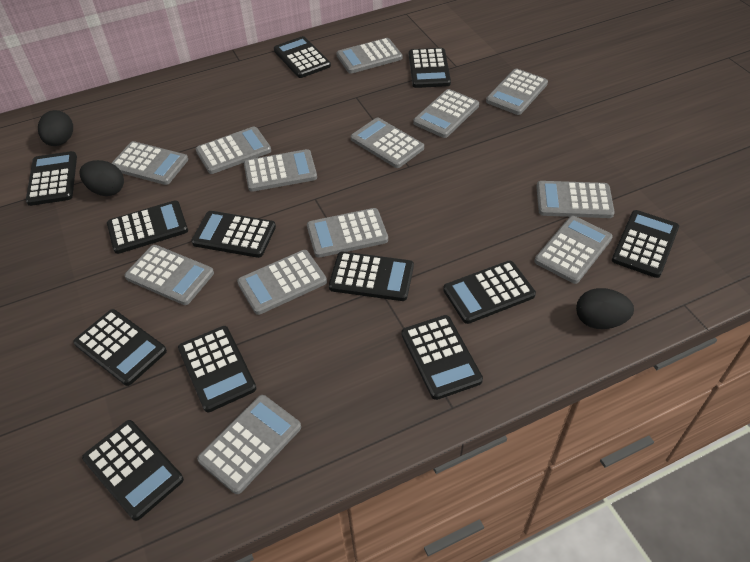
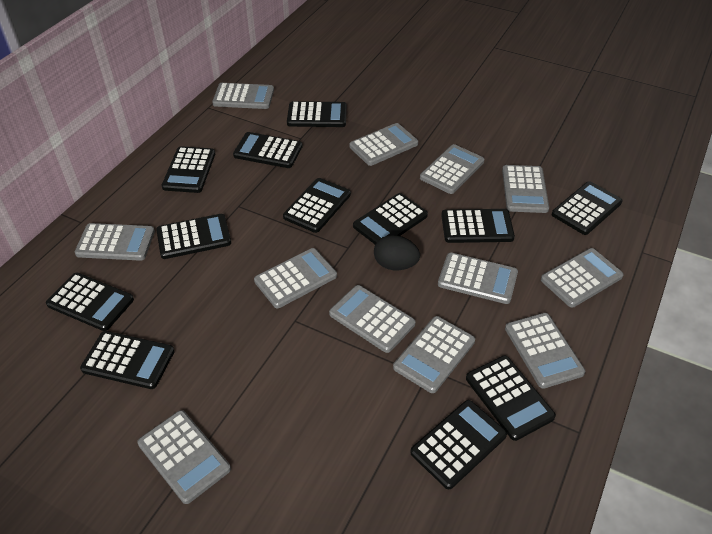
black egg: [38,110,73,146] [79,160,124,196] [576,288,634,329] = 3 -> [374,235,420,270] = 1
grey calculator: [112,141,188,185] [124,245,214,305] [196,126,271,174] [197,395,301,494] [237,250,327,315] [244,149,317,192] [307,208,388,258] [336,38,402,74] [351,118,424,168] [413,89,479,138] [486,68,548,115] [535,216,613,284] [536,181,614,218] = 13 -> [75,223,155,261] [137,410,231,504] [212,83,274,109] [254,248,337,308] [329,285,416,353] [350,123,418,166] [393,316,475,393] [420,144,485,194] [438,252,518,304] [502,165,549,213] [505,313,586,389] [541,248,624,308] = 12

